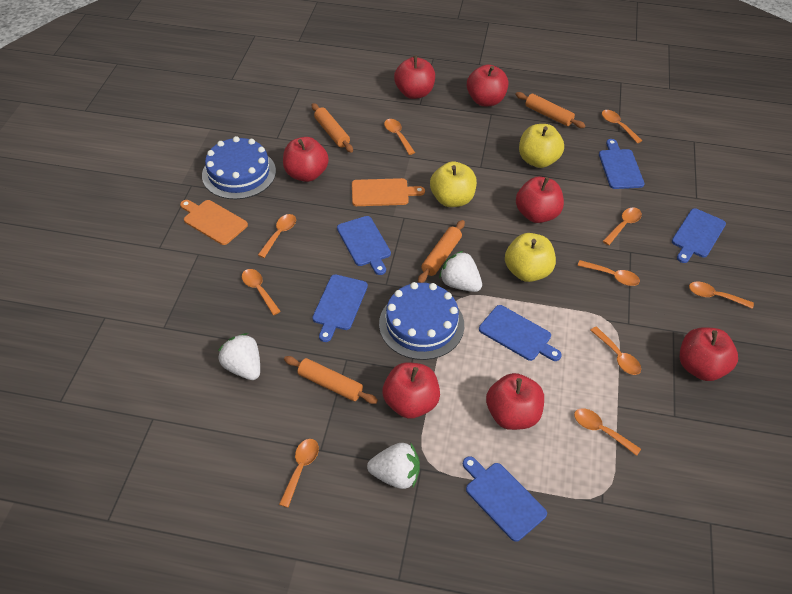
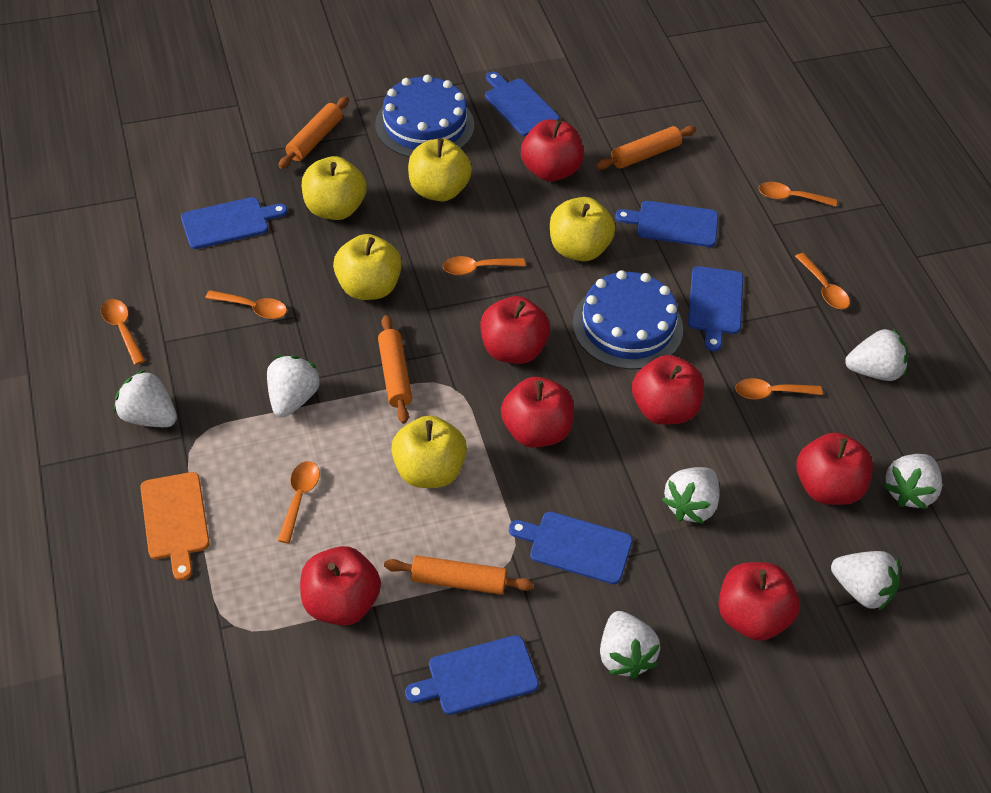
orange cutting board: [180,200,248,245] [352,178,425,206] = 2 -> [140,472,209,580] = 1
orange spoon: [242,269,281,315] [258,214,296,258] [279,439,319,508] [384,119,415,155] [574,408,641,456] [577,260,640,286] [590,326,641,375] [602,110,642,143] [603,207,642,245] [689,282,754,309] = 10 -> [101,299,145,365] [205,290,287,319] [277,461,320,543] [443,256,525,275] [735,378,823,399] [759,182,837,207] [795,253,850,309] = 7
white strawberry: [218,333,260,380] [367,443,420,489] [439,251,482,292] = 3 -> [114,369,177,427] [267,355,320,417] [600,611,660,679] [662,467,720,524] [831,551,900,611] [845,328,908,381] [883,454,942,509] = 7
yellow apple: [430,161,477,207] [505,233,556,282] [519,124,564,168] = 3 -> [302,156,367,220] [333,234,402,300] [391,415,467,488] [408,138,472,201] [550,197,615,261] = 5

